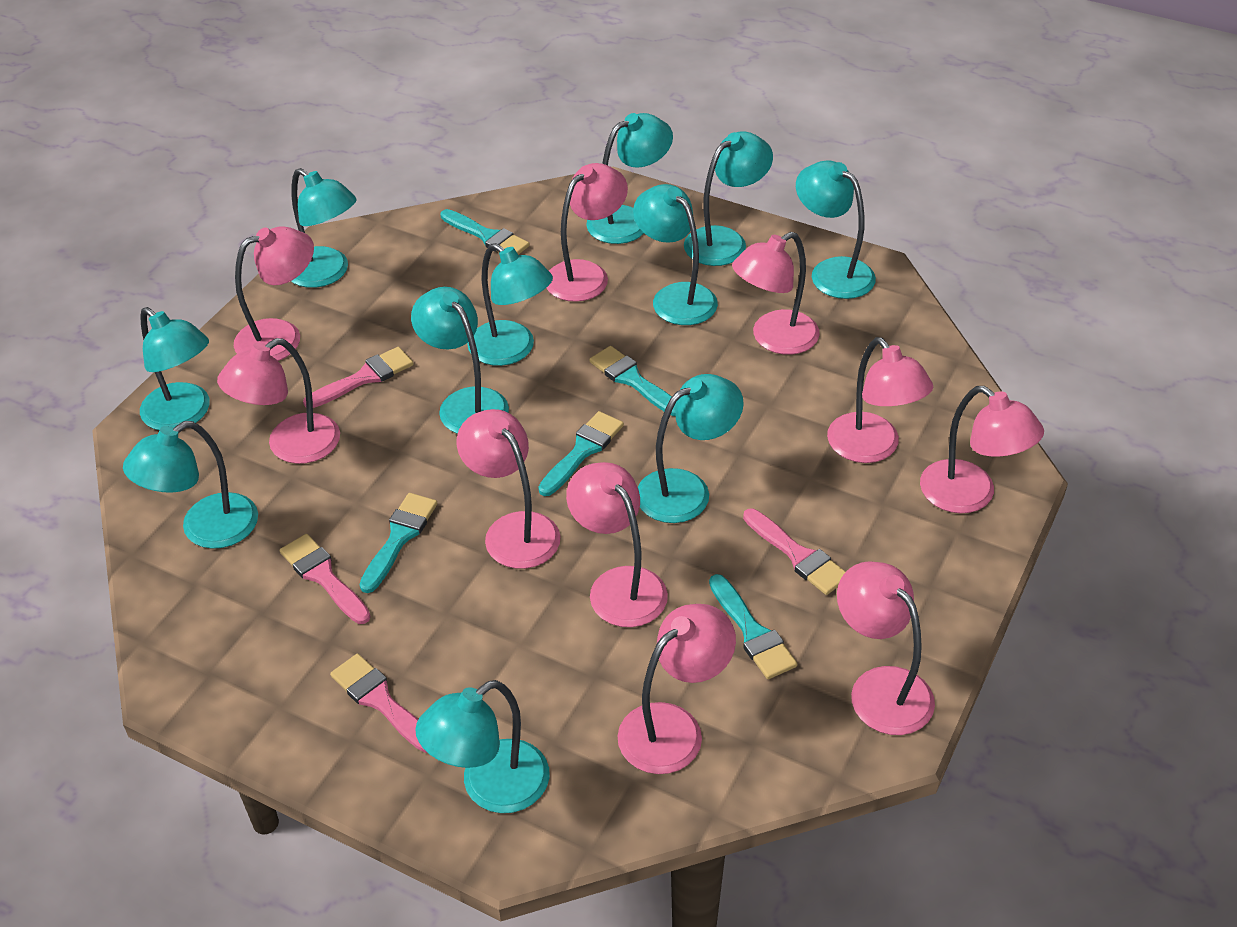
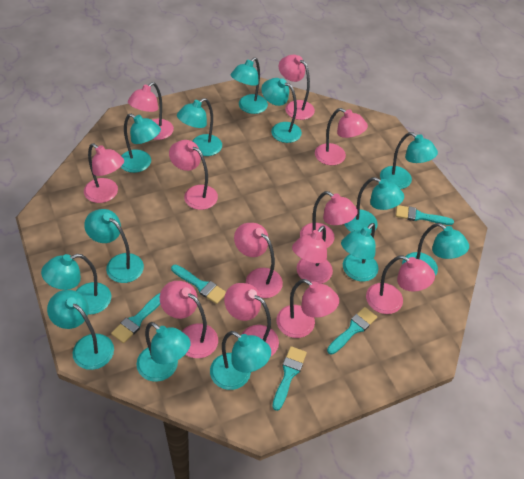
pink brush: [280,534,371,624] [303,347,414,408] [330,654,428,753] [743,509,846,595] = 4 -> none = 0
pink lamp: [217,338,340,464] [234,226,314,361] [457,409,560,569] [547,163,628,302] [566,462,668,627] [618,604,736,774] [732,232,820,355] [827,337,933,463] [837,561,935,735] [920,386,1044,513] = 10 -> [84,143,124,203] [128,82,174,140] [160,281,218,358] [169,140,218,210] [224,283,279,356] [234,223,283,298] [276,279,339,338] [279,55,315,120] [292,226,333,284] [300,191,358,248] [315,108,368,165] [366,256,435,314] = 12
turquoise lamp: [123,421,258,549] [140,307,210,430] [291,168,357,288] [411,287,509,434] [415,680,550,813] [467,243,553,366] [586,113,673,244] [633,184,718,325] [638,374,744,523] [684,131,773,266] [796,160,876,299] = 11 -> [41,254,111,314] [47,290,114,370] [84,209,144,283] [121,114,161,173] [136,322,191,382] [177,98,222,156] [210,331,271,390] [231,57,268,114] [261,78,302,143] [341,223,378,281] [344,177,404,232] [380,132,438,189] [402,223,469,276] = 13

